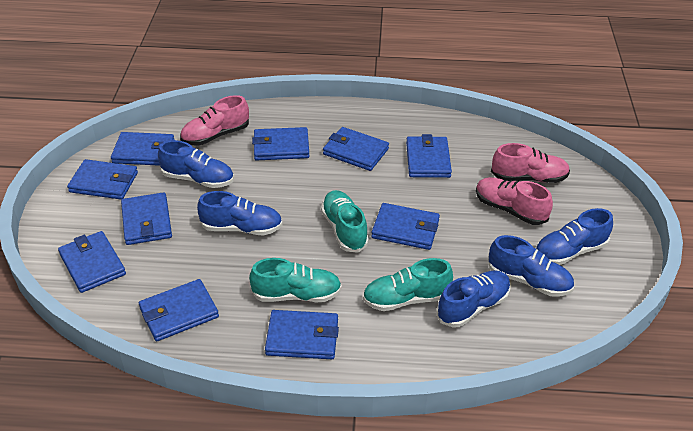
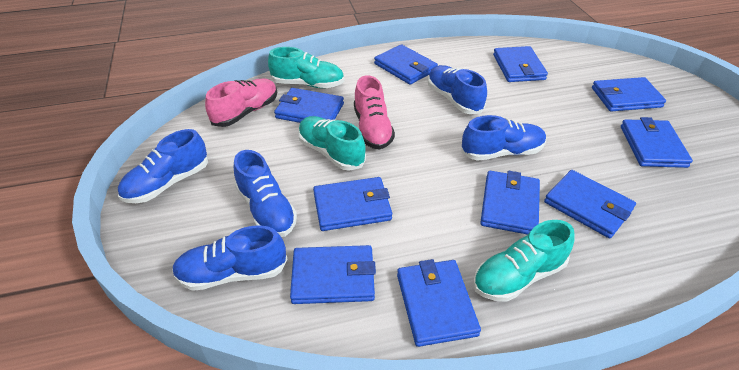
pink shoe: [180,95,249,145] [476,177,553,225] [491,143,570,183] = 3 -> [205,79,277,127] [354,75,395,150] = 2

